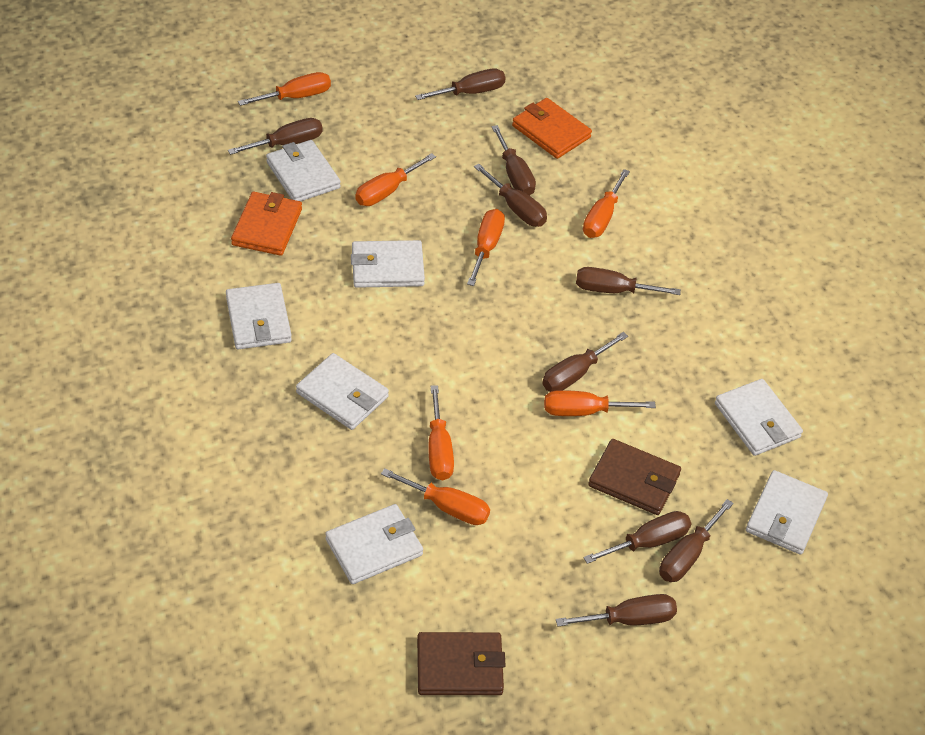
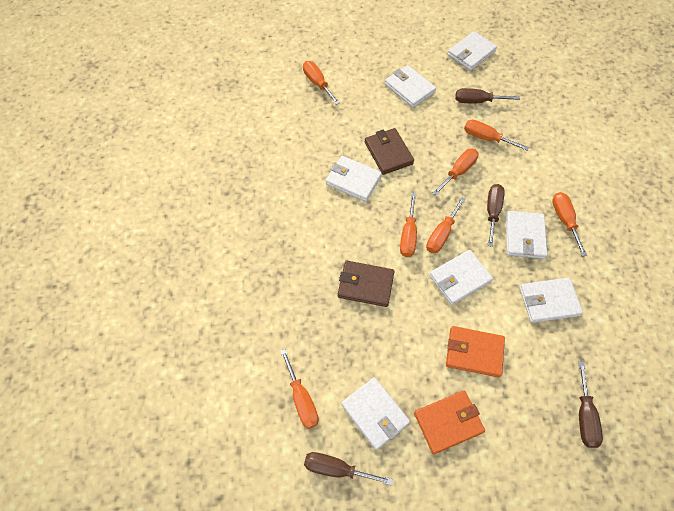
brown screwdriver: [228,118,323,155] [415,69,506,100] [474,164,547,227] [491,125,536,196] [542,332,628,392] [556,594,677,627] [576,267,681,295] [583,511,691,564] [659,499,734,582] = 9 -> [304,452,393,485] [455,88,520,103] [487,184,505,247] [578,362,603,448] = 4

